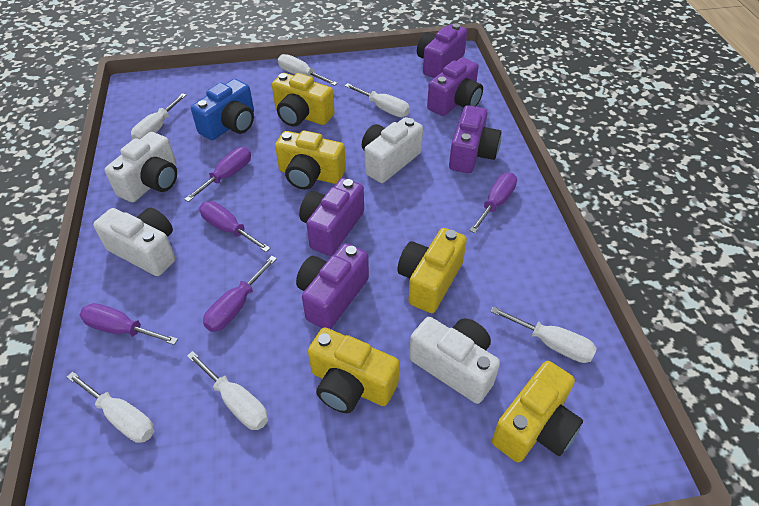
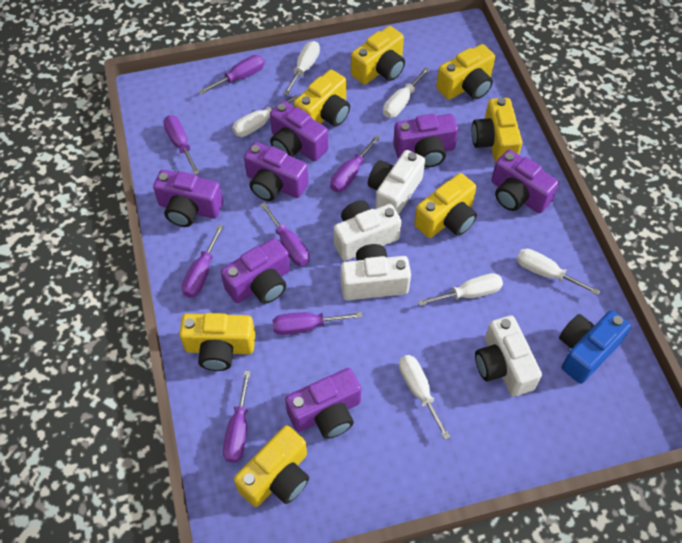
purple camera: [296,243,369,329] [299,178,364,256] [417,23,467,78] [427,57,483,116] [449,105,501,173] = 5 -> [153,170,223,227] [221,238,290,304] [244,142,309,201] [270,101,328,161] [285,368,361,439] [393,114,458,168] [491,150,559,213] = 7
purple screwdriver: [80,303,178,345] [184,147,251,202] [199,201,271,252] [203,256,277,332] [470,173,517,233] = 5 -> [163,115,200,175] [182,225,224,298] [199,55,265,95] [223,371,251,463] [260,202,310,266] [272,312,362,335] [330,135,380,192] = 7
yellow camera: [272,73,335,127] [275,130,346,190] [308,327,400,413] [397,228,467,313] [492,361,583,462] = 5 -> [179,313,255,371] [234,425,309,507] [294,70,350,126] [351,26,405,84] [414,173,477,238] [436,44,495,100] [472,98,522,163] = 7

